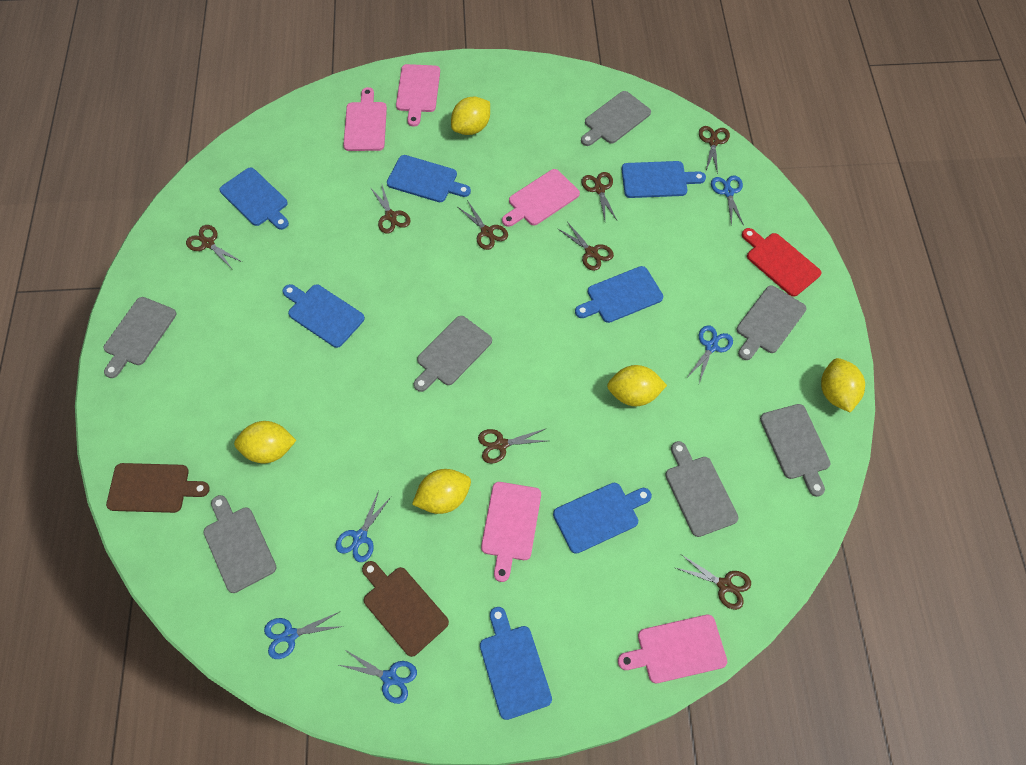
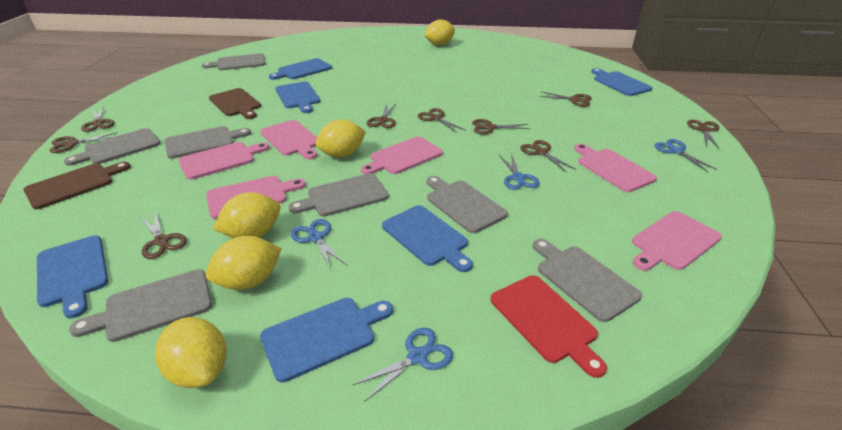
blue cutting board: [220,168,289,230] [282,284,365,348] [387,155,471,202] [480,607,552,720] [553,483,652,554] [575,266,663,323] [621,161,706,198] = 7 -> [37,235,108,318] [260,298,393,383] [269,58,332,80] [275,82,320,113] [382,205,473,272] [591,68,652,96] = 6
blue scissors: [264,612,343,659] [336,491,391,562] [339,651,417,704] [688,325,733,383] [711,176,744,226] = 5 -> [291,219,347,270] [353,328,453,402] [499,153,539,190] [654,139,717,172] = 4
brown scissors: [186,225,242,269] [371,183,410,234] [458,200,508,250] [478,428,547,464] [558,222,614,271] [581,172,617,220] [676,555,751,610] [699,126,730,174] = 8 -> [50,132,118,153] [81,106,115,132] [140,211,187,259] [367,103,397,128] [418,108,465,133] [472,119,529,134] [520,140,576,173] [539,92,592,107] [687,120,720,149] = 9
pink cutting board: [343,87,387,151] [396,64,440,127] [481,482,541,582] [502,169,580,227] [618,615,727,683] = 5 -> [178,142,269,180] [206,176,306,219] [260,120,317,159] [361,136,443,174] [574,144,657,192] [632,211,722,271] = 6

